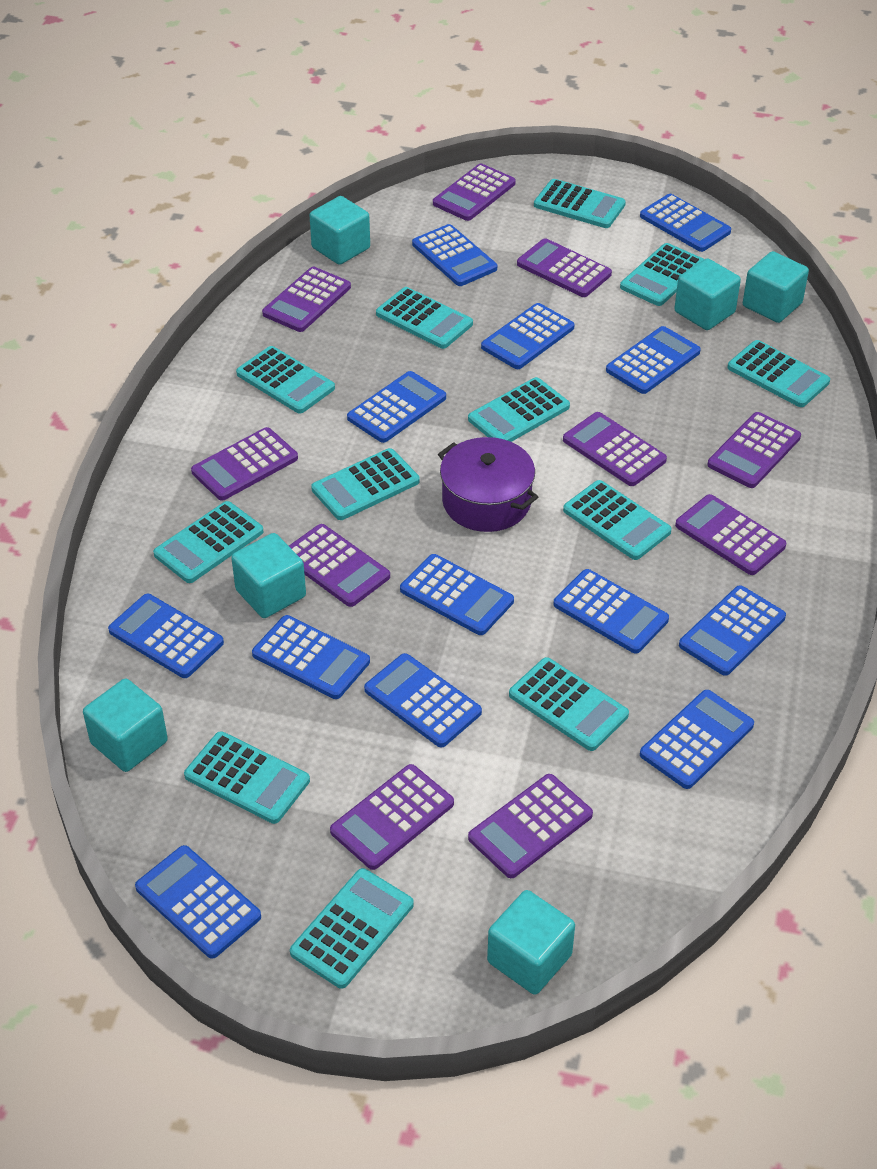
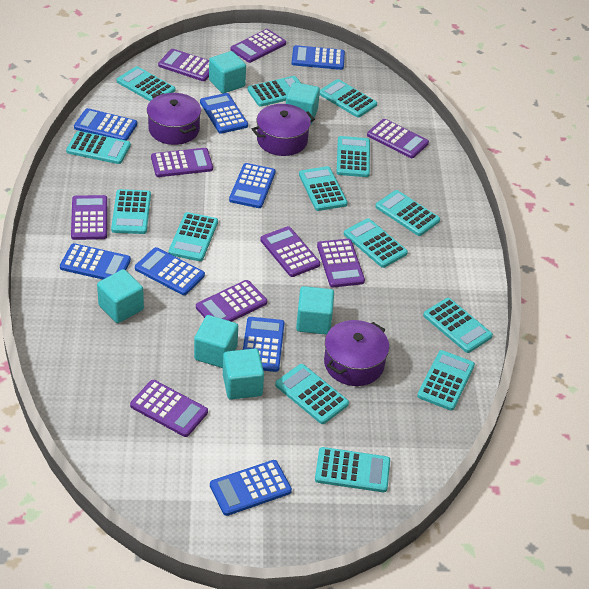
blue calculator: [108,594,224,678] [135,845,261,959] [252,615,370,699] [347,371,446,443] [364,653,482,748] [400,554,514,635] [412,224,497,286] [481,303,575,369] [553,569,669,654] [606,326,701,394] [640,194,731,252] [640,690,754,789] [679,585,786,676] = 13 -> [60,243,131,280] [74,108,137,141] [135,247,205,295] [200,93,248,134] [210,460,292,516] [229,163,276,208] [243,317,285,372] [292,45,345,70] = 8
purple calculator: [191,427,298,501] [262,267,351,332] [289,524,390,607] [330,764,454,870] [433,164,516,221] [468,774,593,878] [517,238,612,297] [563,412,667,486] [675,494,786,575] [707,412,801,488] = 10 -> [71,195,107,240] [130,380,208,437] [151,148,213,177] [158,49,209,81] [196,280,267,322] [230,29,286,63] [260,226,320,277] [317,239,365,287] [367,119,429,158] = 9
purple pot: [438,437,538,532] = 1 -> [147,93,201,145] [252,104,315,156] [324,320,389,386] = 3
turquoise calculator: [153,501,263,583] [184,731,310,824] [236,346,335,414] [290,868,414,989] [311,448,420,520] [376,287,473,349] [468,377,570,442] [509,657,629,751] [534,179,626,228] [563,480,672,560] [620,243,704,306] [728,340,830,407] = 12 -> [66,131,131,164] [111,189,151,234] [117,66,175,101] [169,212,218,261] [247,76,301,107] [275,364,349,424] [299,166,348,211] [315,447,390,492] [319,79,377,117] [336,136,370,177] [344,218,408,268] [375,190,440,236] [417,350,475,411] [423,298,493,353] = 14

